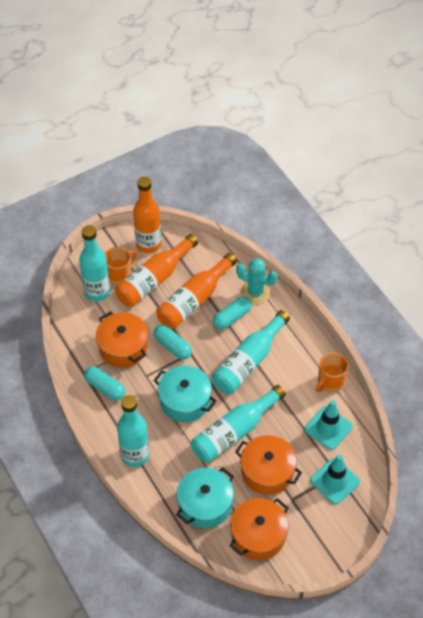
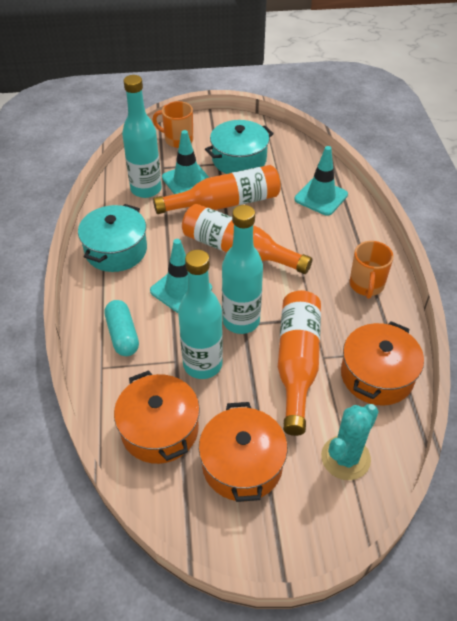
turquoise bottle: [79,225,110,301] [117,395,149,467] [191,385,286,463] [212,310,290,394] = 4 -> [122,75,162,198] [178,250,223,379] [222,205,263,334] = 3
turquoise capsule: [84,366,125,400] [154,325,192,360] [213,296,252,330] = 3 -> [104,300,139,356] = 1
turquoise traffic cone: [305,400,353,450] [310,455,360,505] = 2 -> [150,239,212,313] [162,130,209,194] [295,146,348,216] = 3

